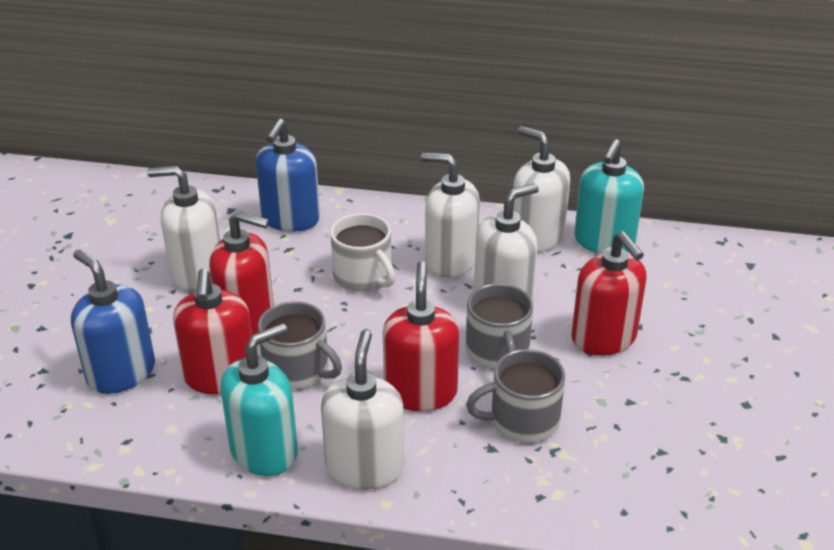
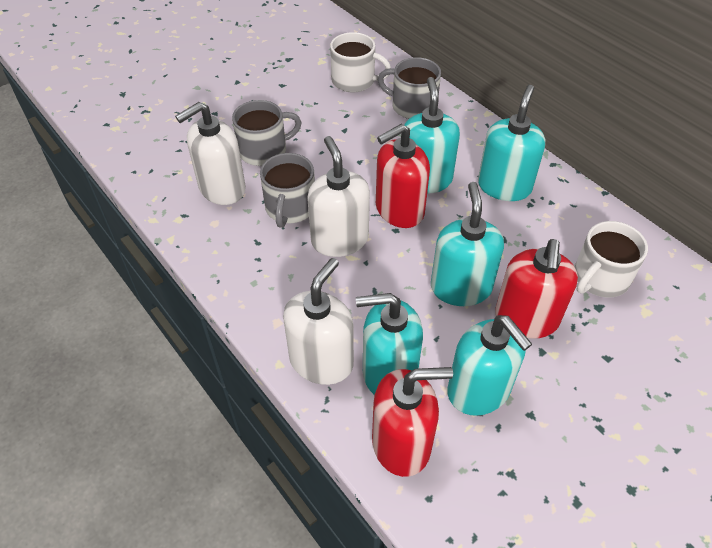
blue soap dispenser: [71,250,155,394] [256,118,320,232] = 2 -> none = 0
red soap dispenser: [173,269,252,394] [209,210,274,335] [383,261,459,411] [571,231,646,355] = 4 -> [372,367,453,477] [376,124,430,228] [495,239,578,339] = 3
turquoise soap dispenser: [220,323,298,476] [574,139,644,254] = 2 -> [356,293,423,395] [404,77,460,194] [431,182,504,306] [447,315,532,416] [478,85,545,201] = 5
white mug: [330,213,395,292] = 1 -> [330,32,391,92] [574,221,648,298] = 2
white soap dispenser: [147,166,220,291] [321,330,404,490] [421,152,480,278] [474,184,539,302] [513,126,570,252] = 5 -> [175,102,246,205] [283,258,354,385] [307,136,370,257] = 3

